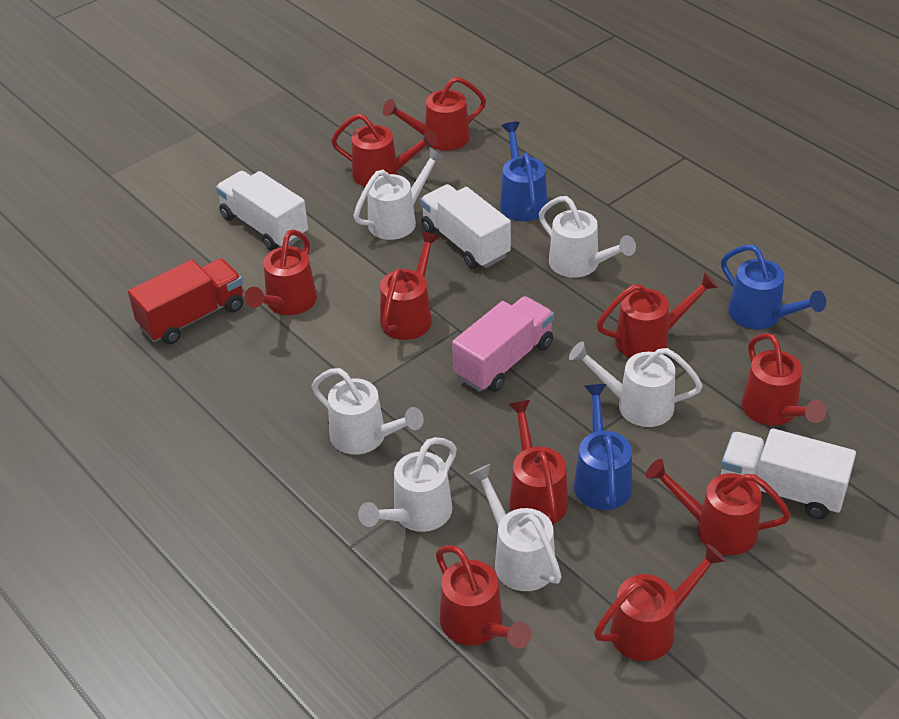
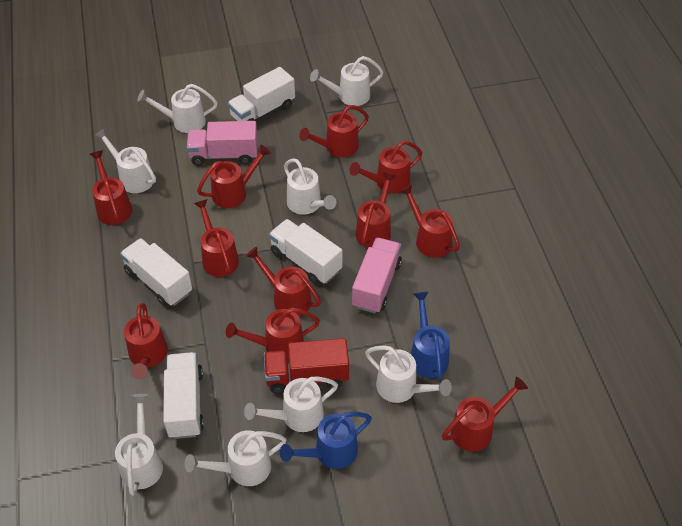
blue watering can: [500,122,547,221] [574,384,632,510] [721,245,826,330] = 3 -> [280,412,372,469] [411,292,450,380] = 2
pink truck: [452,296,554,392] = 1 -> [187,121,258,166] [352,237,402,313] = 2
red watering can: [245,230,317,315] [331,114,438,187] [380,231,440,340] [383,77,486,151] [436,545,531,648] [508,400,568,524] [594,543,726,661] [597,272,719,358] [646,459,791,555] [742,333,827,426] = 10 -> [90,150,132,225] [124,303,168,379] [194,199,239,277] [197,145,271,208] [226,308,320,361] [246,247,321,316] [299,105,369,157] [349,141,422,193] [356,172,396,248] [400,184,460,258] [442,377,528,451] = 11
white truck: [216,171,308,251] [420,184,511,269] [721,428,856,519] = 3 -> [120,238,192,306] [163,352,204,439] [228,67,295,121] [269,219,342,285] = 4
white watering can: [311,368,424,455] [353,147,445,240] [358,437,457,532] [469,464,562,591] [539,196,636,278] [569,342,703,427] = 6 -> [94,128,156,193] [115,394,163,496] [137,84,218,133] [184,430,287,486] [244,376,338,432] [284,158,336,215] [310,56,383,106] [365,345,452,403] = 8

